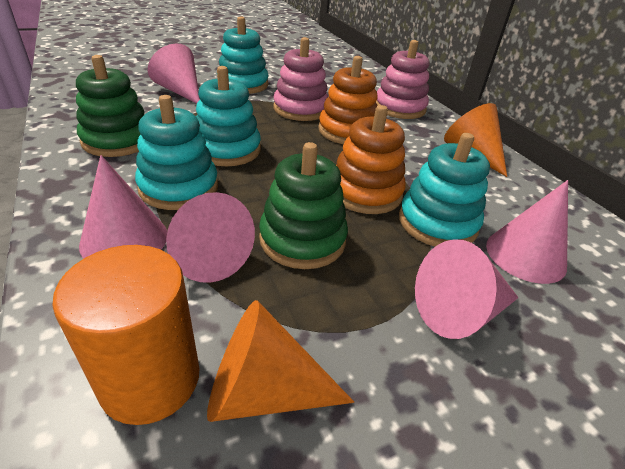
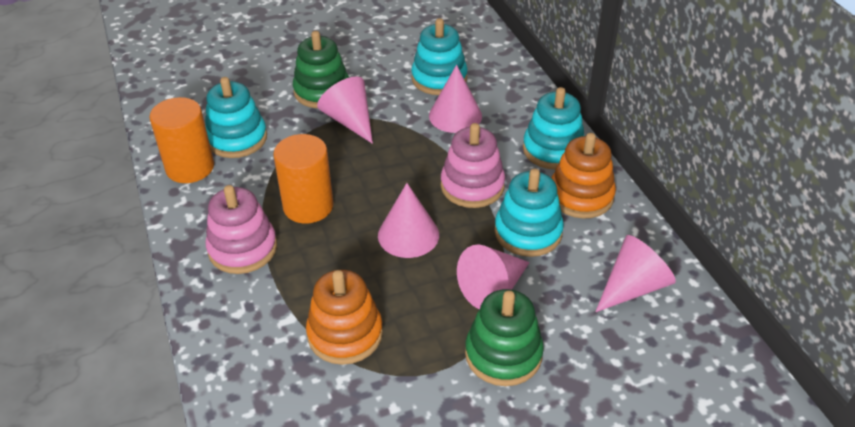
orange cone: [207,300,354,422] [444,103,507,177] = 2 -> none = 0
orange cylinder: [52,245,199,425] = 1 -> [149,97,214,183] [273,134,333,224] = 2

